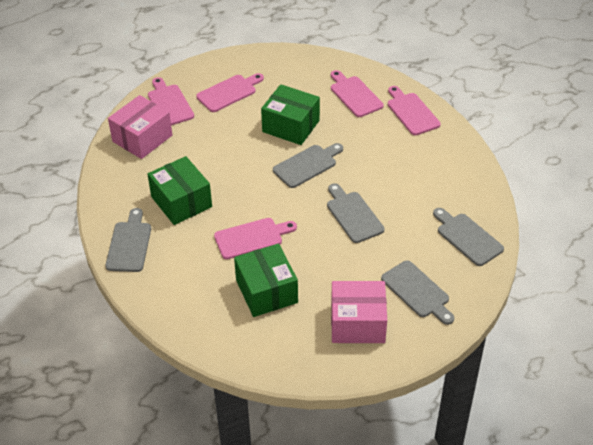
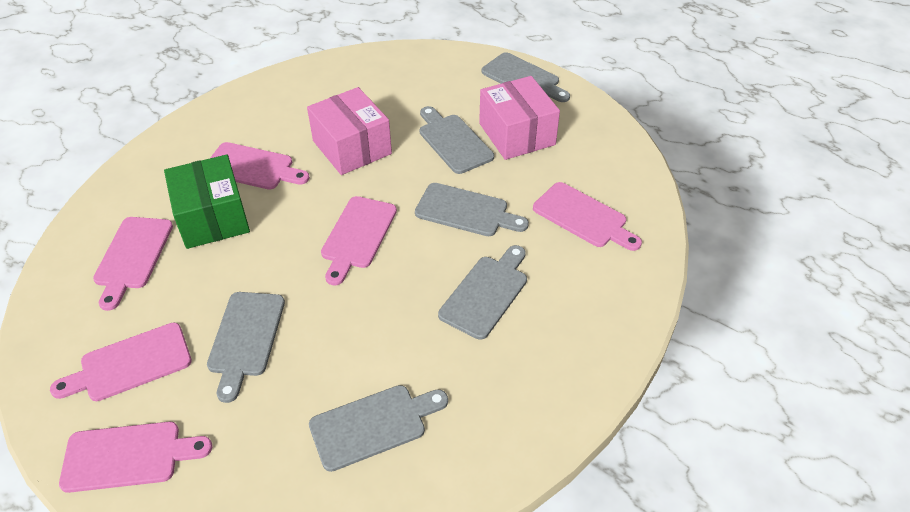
green box: [148,156,212,225] [234,244,298,317] [261,84,320,145] = 3 -> [164,155,250,249] = 1
grey cutting board: [105,208,151,272] [273,143,343,188] [327,183,384,243] [381,260,454,325] [433,208,504,266] = 5 -> [207,292,285,403] [309,385,448,472] [415,183,529,236] [420,106,494,174] [438,245,527,340] [482,52,570,102] = 6
pink cutting board: [148,77,194,125] [196,73,264,112] [214,218,297,259] [331,70,384,117] [388,86,441,135] = 5 -> [50,322,192,401] [59,422,212,493] [93,217,173,311] [210,142,310,190] [321,196,397,286] [533,182,642,251] = 6

